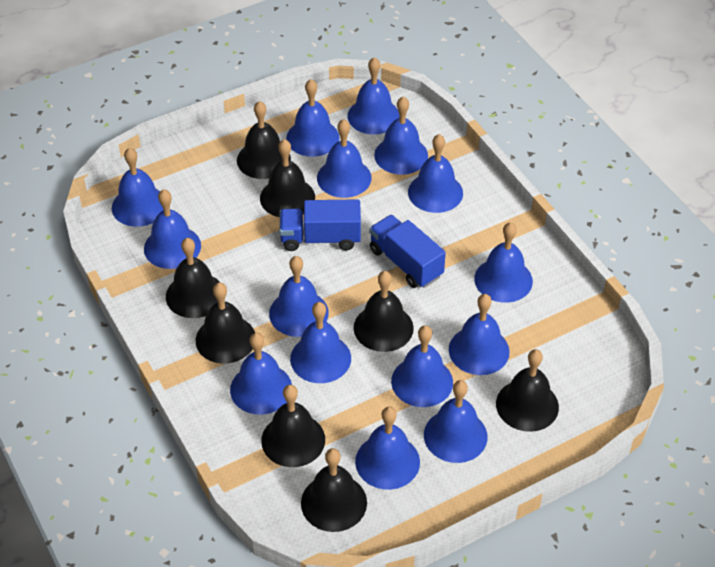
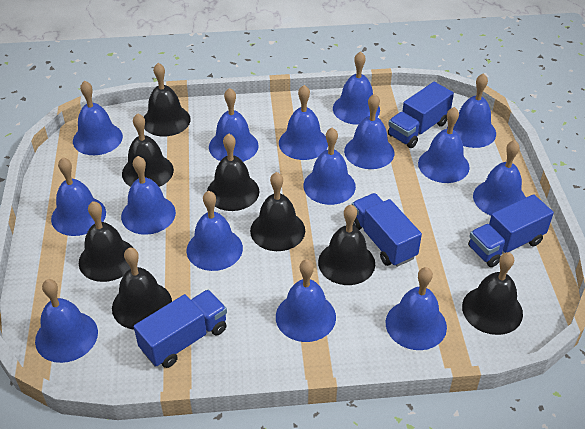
blue truck: [279,199,361,251] [369,215,446,288] = 2 -> [134,290,227,368] [352,193,422,267] [388,82,454,148] [468,194,554,267] = 4

